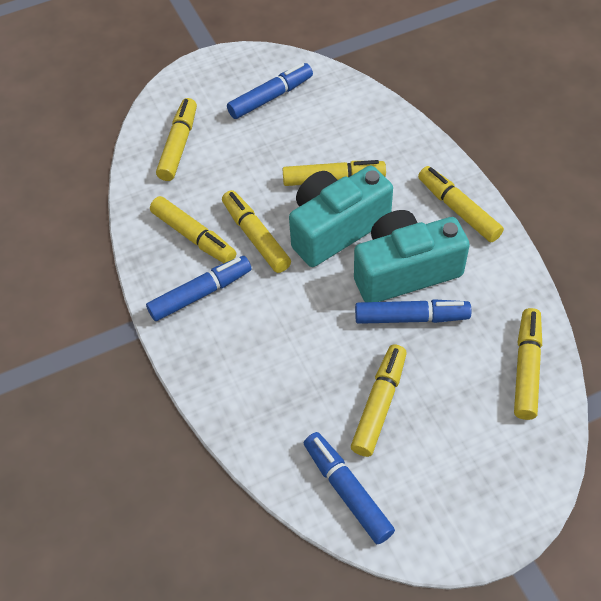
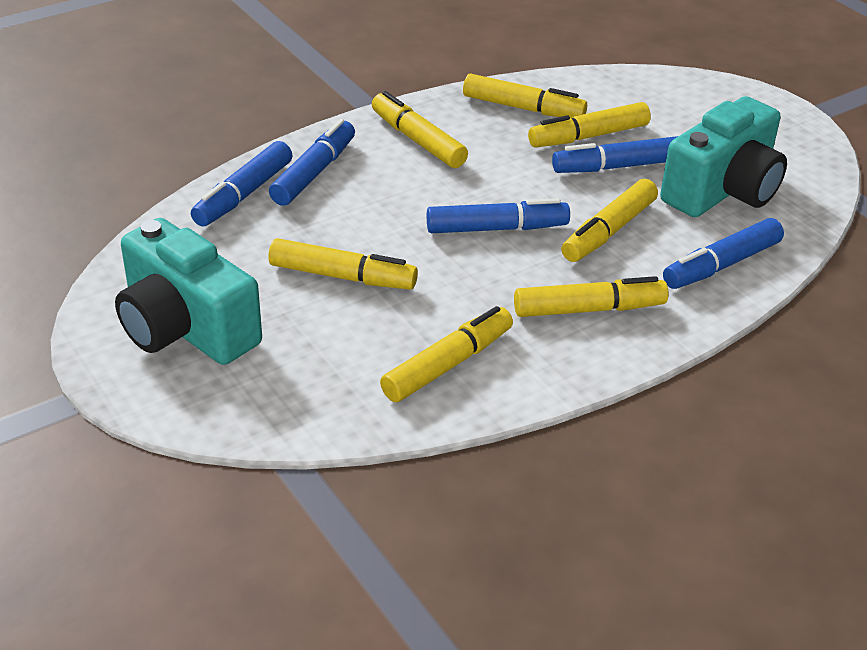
blue marker: [146,256,251,321] [227,63,313,119] [304,432,395,544] [355,299,471,324] = 4 -> [191,141,292,227] [269,119,355,206] [427,198,570,233] [552,136,678,173] [663,218,784,289] = 5

